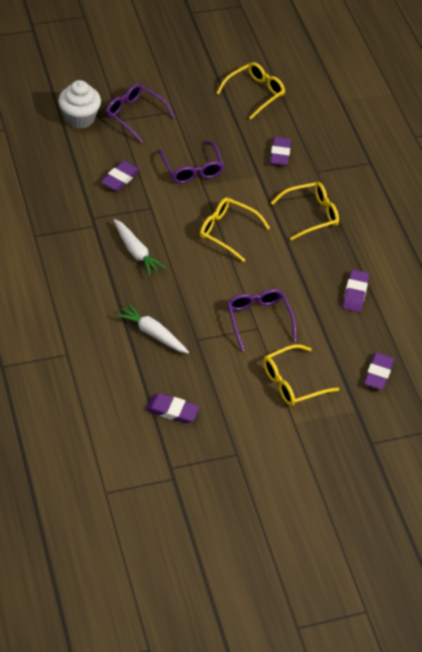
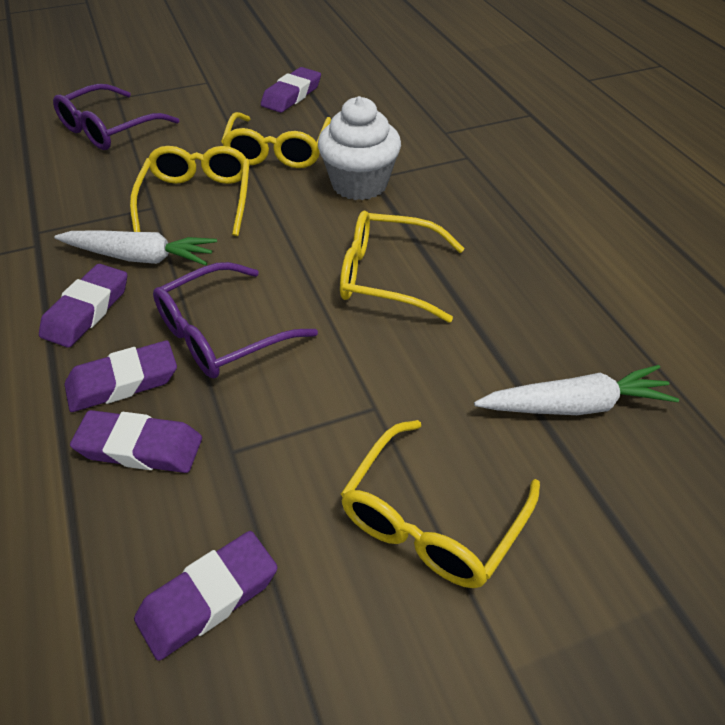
purple glasses: [106,84,175,142] [159,141,224,184] [227,289,297,351] = 3 -> [53,84,179,150] [153,262,318,378] = 2

